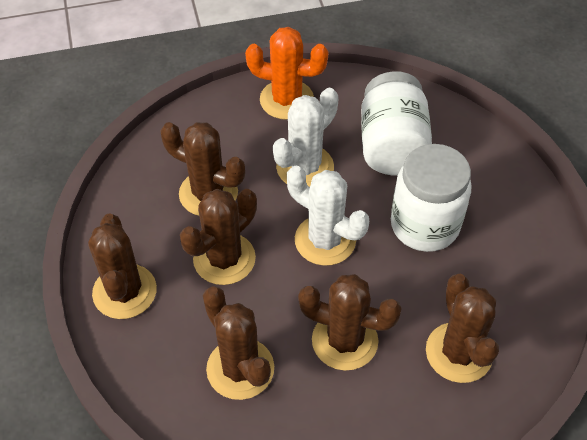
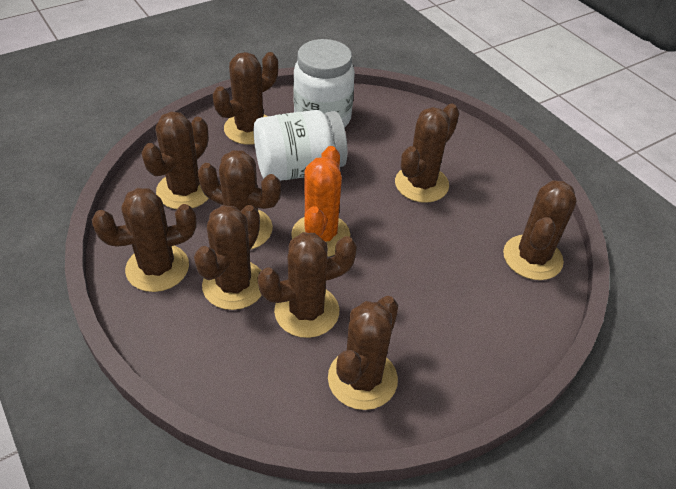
brown cactus: [88,213,157,319] [160,122,245,216] [180,189,257,285] [203,287,274,400] [298,274,402,371] [426,274,499,383] = 6 -> [92,188,197,292] [141,112,209,209] [194,205,262,310] [198,150,281,250] [213,52,278,145] [257,232,357,338] [328,296,398,410] [395,104,459,203] [503,180,577,280] = 9
white cactus: [273,88,339,187] [287,166,369,266] = 2 -> none = 0

